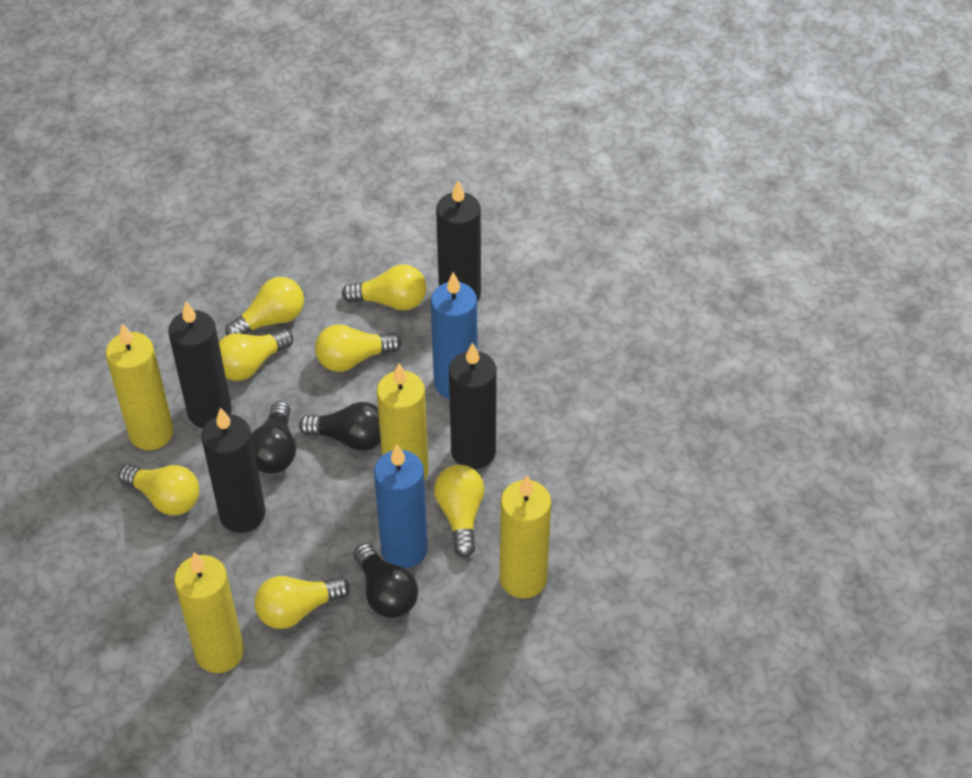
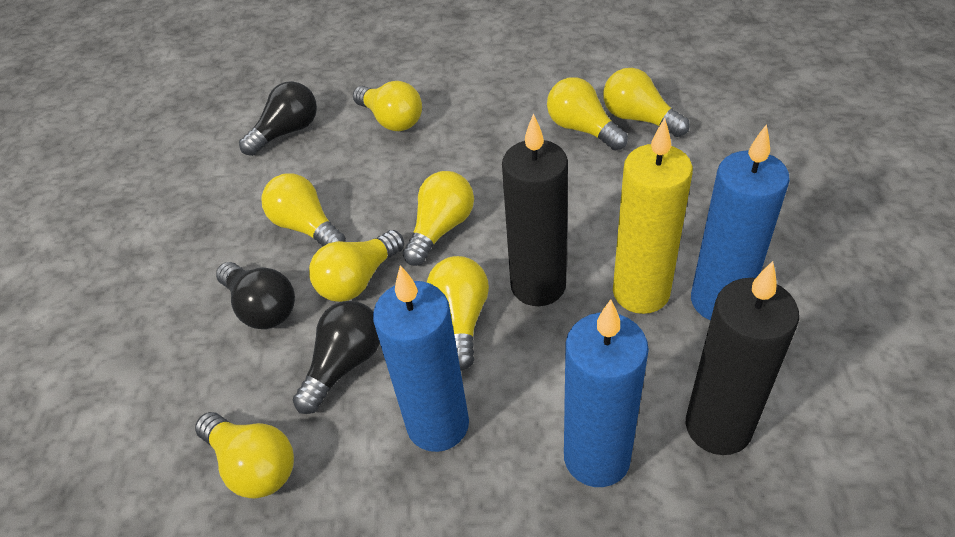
black candle: [168,302,232,428] [201,407,265,533] [436,181,481,302] [449,342,497,469] = 4 -> [502,113,568,306] [686,261,799,455] = 2
blue candle: [374,445,428,568] [431,272,478,399] = 2 -> [373,265,469,452] [564,299,649,487] [691,124,790,320] = 3
yellow candle: [106,323,174,450] [174,552,244,673] [377,363,429,480] [500,475,551,599] = 4 -> [613,118,693,314] = 1
yellow light bulb: [118,464,199,516] [219,329,293,381] [225,277,304,336] [254,576,350,629] [315,324,401,372] [342,264,427,311] [434,465,485,557] = 7 -> [195,412,294,499] [261,173,346,247] [309,230,404,302] [353,81,422,131] [402,171,474,266] [427,256,489,371] [547,77,628,151] [603,68,690,137] = 8

